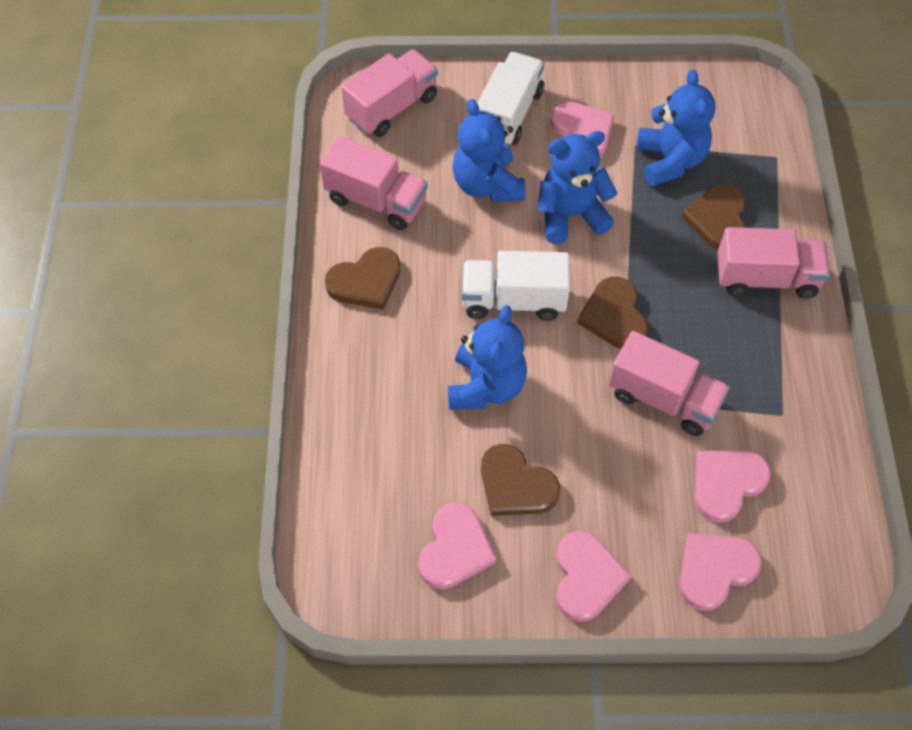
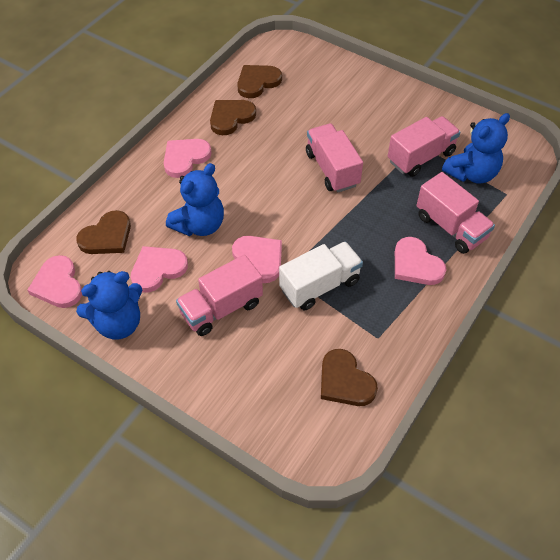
blue teddy bear: [448,305,527,410] [452,99,525,202] [537,131,618,244] [637,69,716,187] = 4 -> [76,271,142,340] [166,163,224,236] [442,113,510,184] = 3
white truck: [462,251,570,321] [477,52,544,145] = 2 -> [279,241,363,311] = 1

